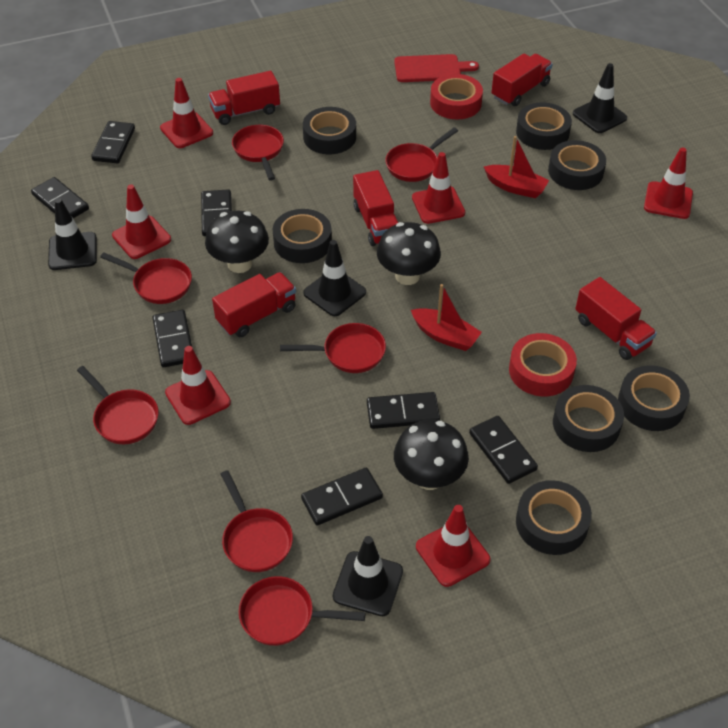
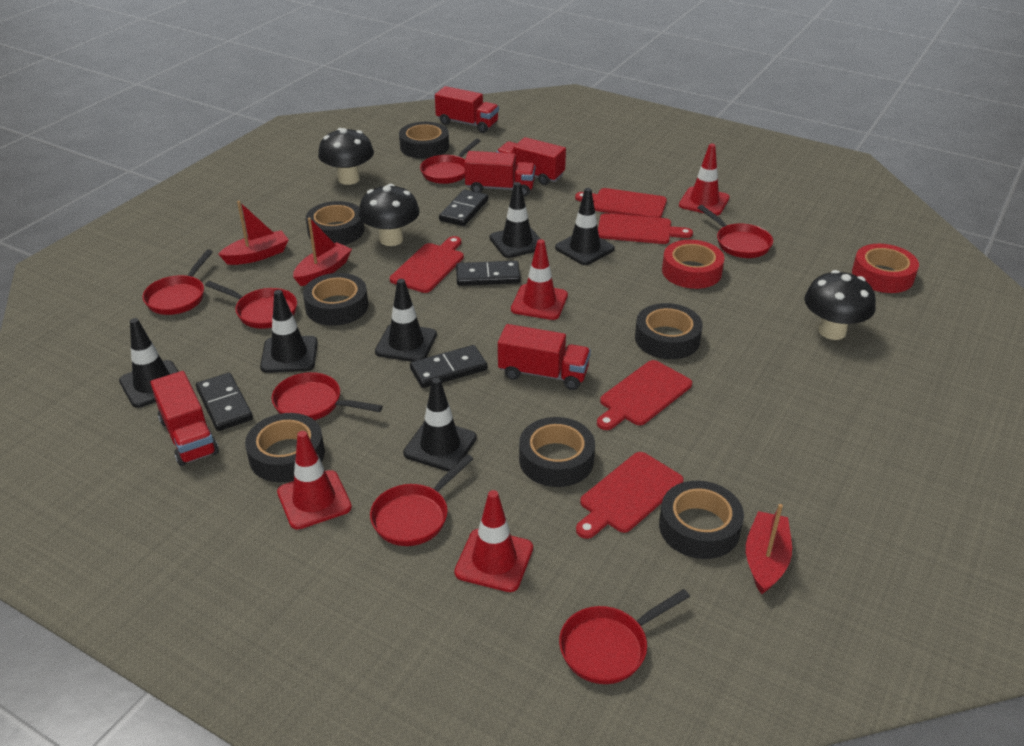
black domino: [31,177,89,218] [91,121,135,163] [152,310,192,367] [201,189,232,236] [301,468,383,525] [367,392,440,429] [469,416,538,484] = 7 -> [196,373,253,431] [410,345,488,388] [439,189,488,226] [456,261,520,286] = 4
black traffic cone: [48,198,97,270] [303,240,366,316] [333,536,403,616] [573,63,627,133] = 4 -> [119,318,179,408] [260,290,318,373] [375,279,437,362] [403,378,477,471] [490,182,540,258] [555,188,615,265] = 6
red boat: [411,284,482,351] [484,136,549,198] = 2 -> [218,201,289,265] [293,218,352,286] [746,504,792,594] = 3
red cutting board: [394,54,479,82] = 1 -> [390,236,464,293] [575,188,667,218] [576,452,684,539] [597,360,692,430] [598,213,693,244] = 5
red traffic cone: [112,185,171,259] [160,78,213,148] [165,346,231,425] [412,152,465,224] [416,505,490,587] [644,147,693,219] = 6 -> [277,431,352,529] [454,490,533,592] [511,239,568,320] [679,144,730,216] = 4

